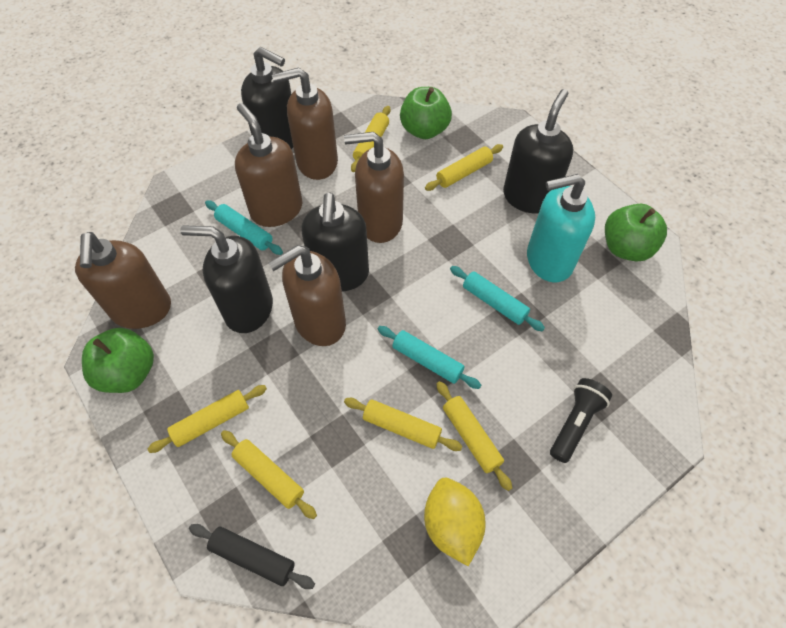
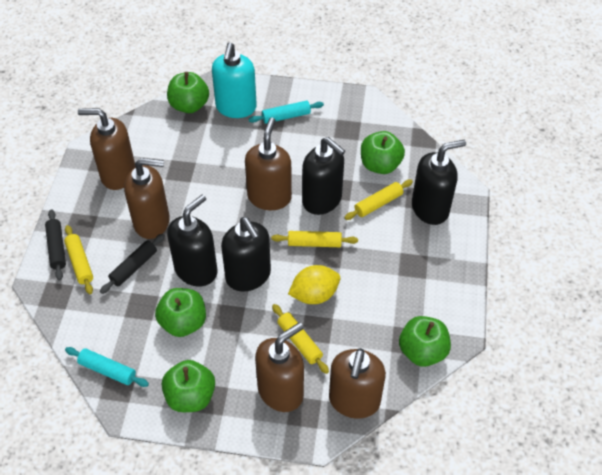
black flashlight: [550,378,612,463] = 1 -> none = 0
black rolling pin: [189,524,315,589] = 1 -> [45,209,66,281] [100,234,165,294] = 2
green apple: [82,328,154,393] [400,87,452,139] [605,204,667,261] = 3 -> [155,288,206,337] [162,360,215,412] [167,72,209,113] [361,131,405,174] [399,316,451,367] = 5
turquoise rolling pin: [205,200,283,255] [378,326,481,389] [450,266,545,331] = 3 -> [65,347,149,387] [248,100,324,124] = 2
yellow rolling pin: [147,385,267,453] [221,430,317,519] [344,398,462,451] [351,106,391,172] [425,144,503,191] [437,381,512,491] = 6 -> [64,225,93,294] [272,231,358,247] [272,304,329,374] [344,180,413,220] = 4

